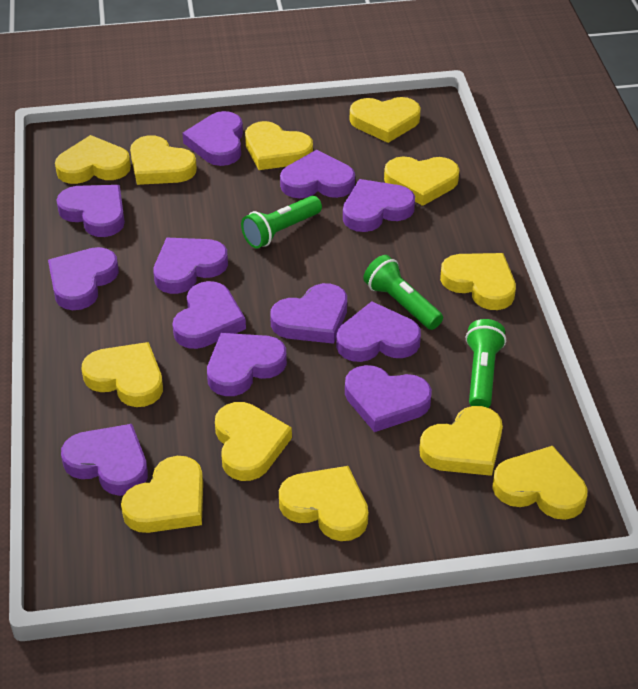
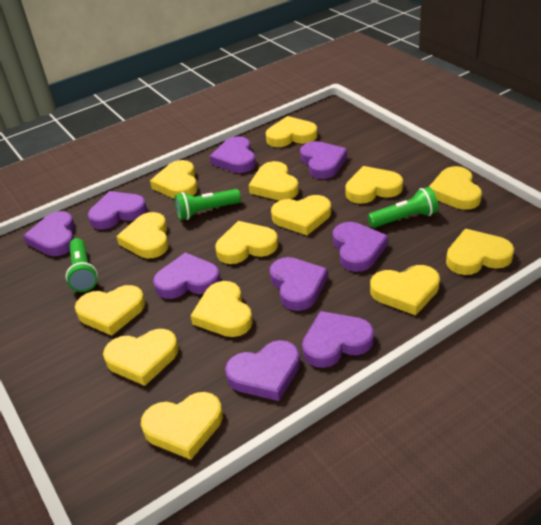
purple heart: [48,247,119,310] [56,185,125,237] [61,424,148,496] [153,238,228,294] [172,281,246,349] [182,111,243,166] [207,333,287,396] [270,283,347,344] [280,150,355,198] [336,301,421,362] [343,179,415,232] [345,365,432,432] = 12 -> [23,211,75,256] [88,191,147,229] [153,252,221,299] [210,136,256,173] [225,340,300,401] [270,257,328,311] [300,141,347,179] [302,311,374,368] [333,222,388,272] = 9
yellow heart: [55,135,131,184] [81,342,163,407] [121,456,203,533] [130,135,197,185] [215,402,292,481] [245,121,313,170] [279,466,368,541] [350,97,421,143] [384,156,460,206] [419,406,503,476] [440,253,516,310] [492,446,587,520] = 12 -> [75,285,145,336] [103,329,179,386] [116,212,169,258] [141,392,223,460] [150,160,198,199] [191,281,253,337] [215,221,278,264] [249,161,299,200] [266,116,317,147] [271,195,331,235] [345,166,403,204] [370,265,440,315] [429,166,482,210] [446,229,514,275] = 14

